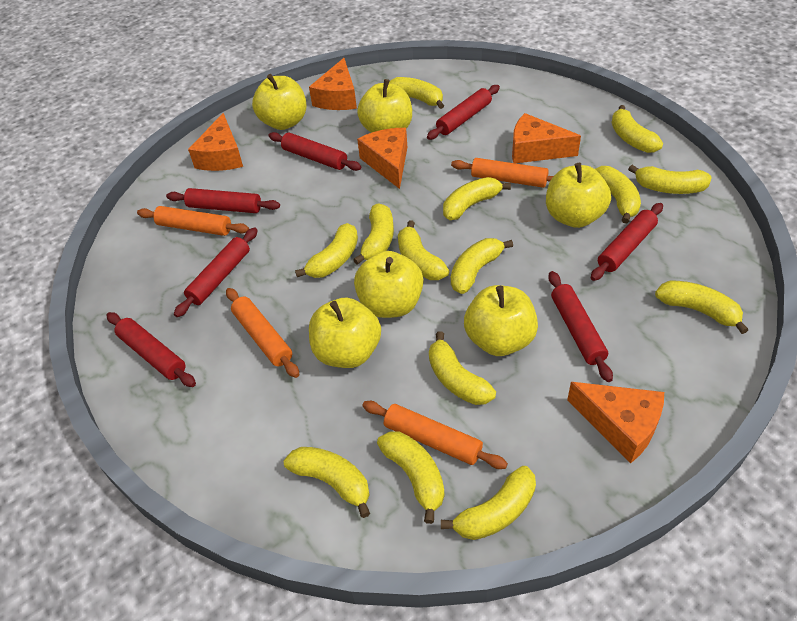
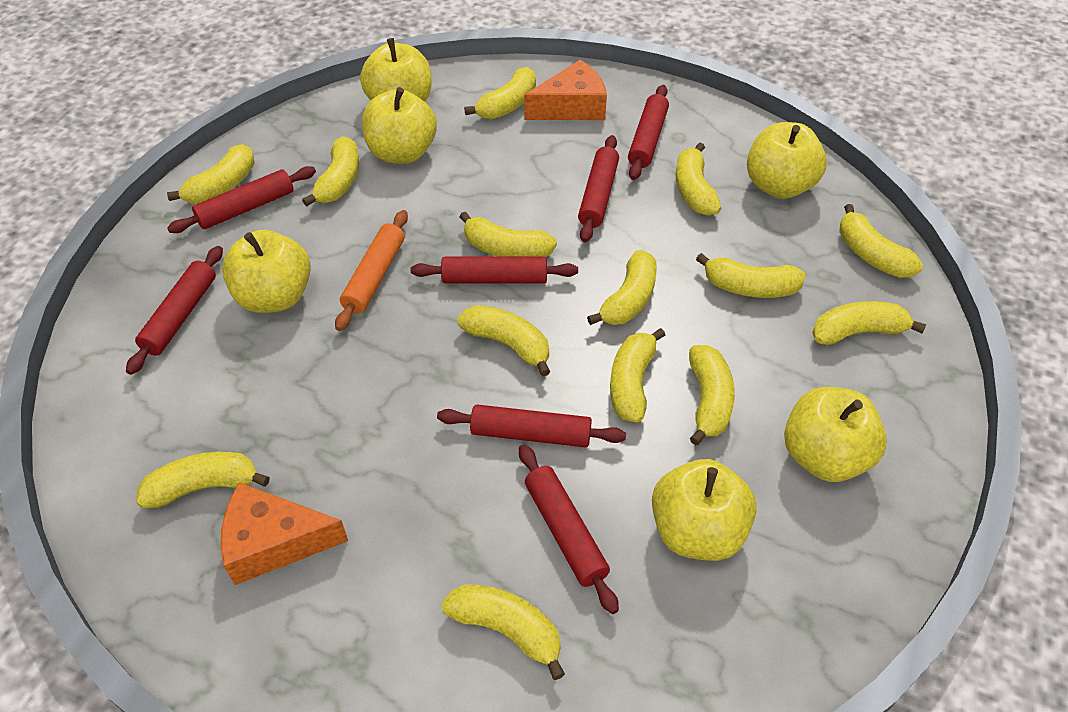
orange cheese: [188,113,243,171] [309,58,357,110] [357,128,407,189] [512,113,581,163] [567,382,664,464] = 5 -> [221,482,348,585] [524,60,607,120] = 2
orange rolling pin: [137,206,249,236] [226,288,299,378] [362,401,508,469] [451,158,553,188] = 4 -> [335,210,408,331] = 1

